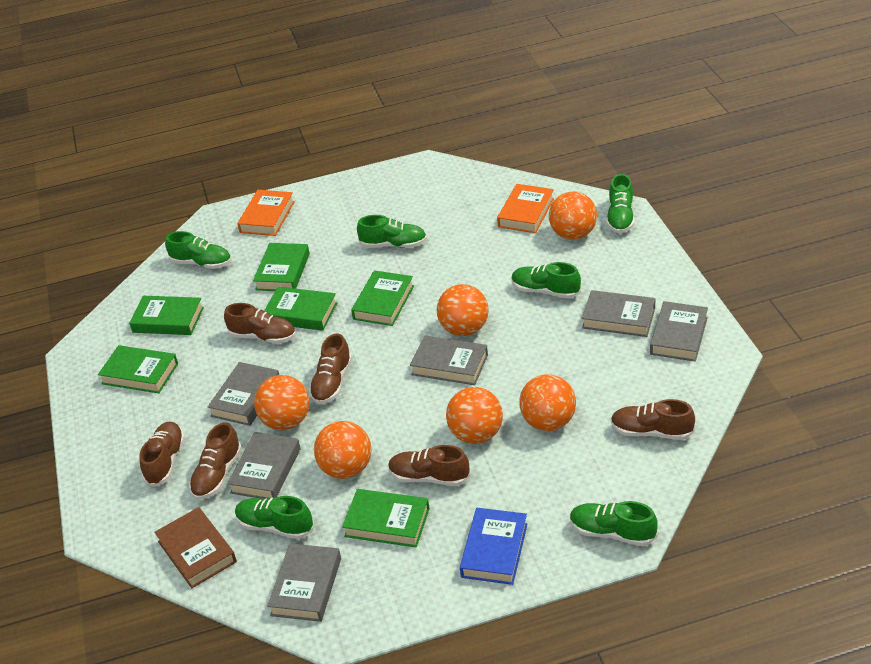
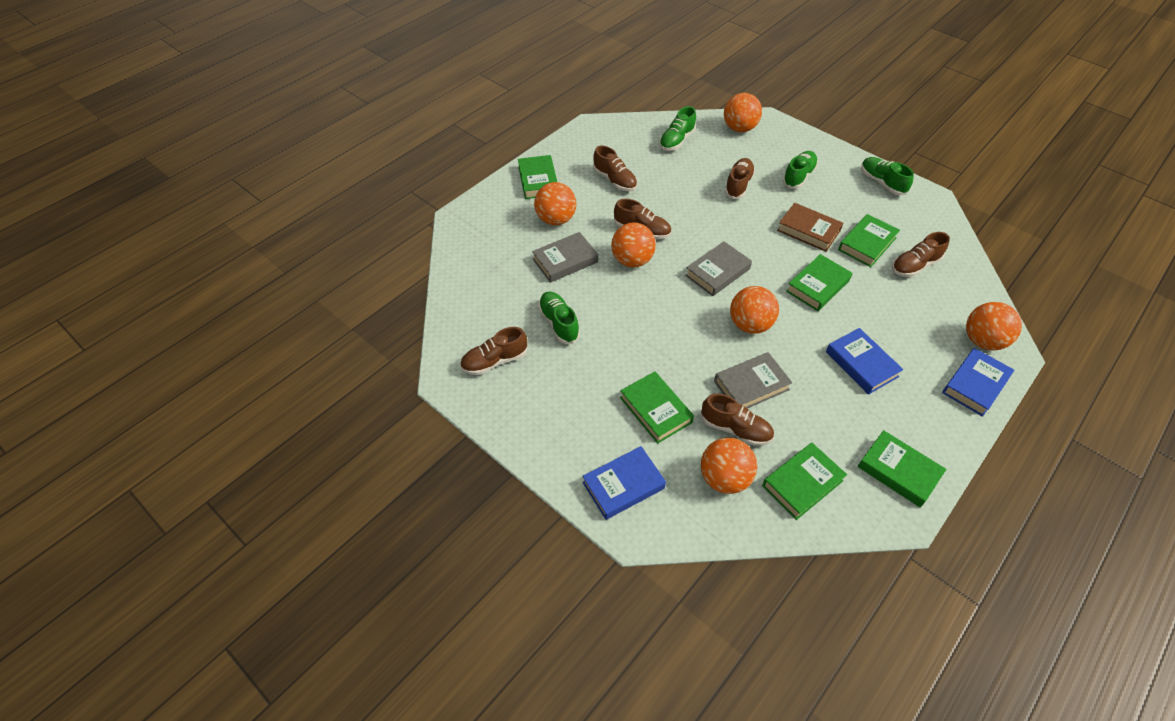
blue book: [460,508,527,585] = 1 -> [582,446,666,520] [826,328,903,395] [942,348,1014,417] = 3
green shoe: [165,231,231,269] [235,496,313,539] [357,215,427,248] [511,262,581,299] [570,501,658,546] [606,174,635,233] = 6 -> [538,292,580,344] [659,106,696,151] [782,151,818,189] [861,157,914,195] = 4
grey book: [208,362,279,426] [227,432,301,499] [267,544,341,622] [410,335,488,385] [582,290,655,337] [650,301,708,362] = 6 -> [532,232,598,283] [685,241,752,296] [714,352,792,408] = 3
orange book: [237,190,295,236] [497,184,554,233] = 2 -> none = 0

